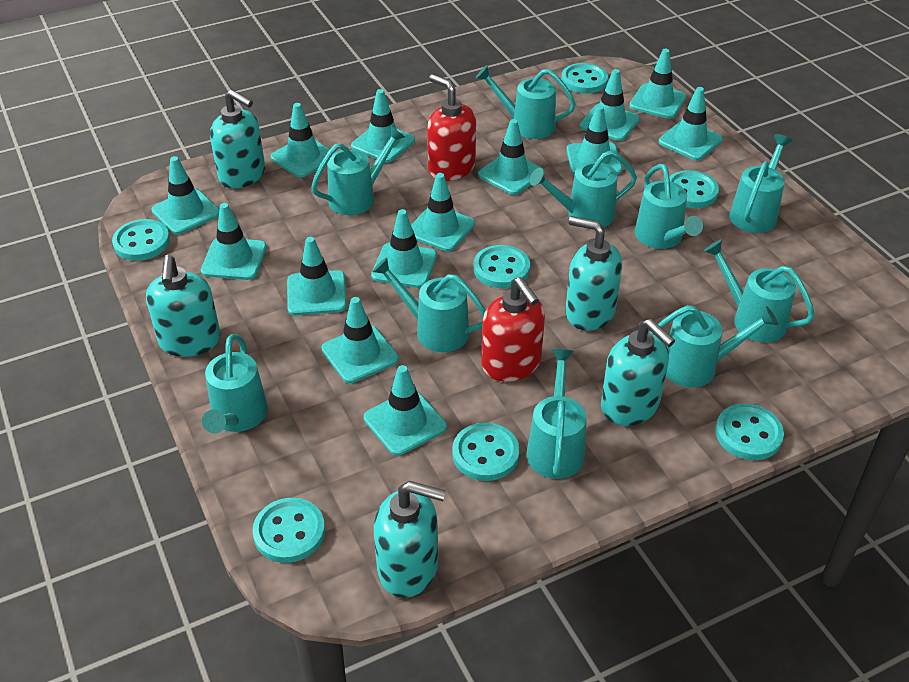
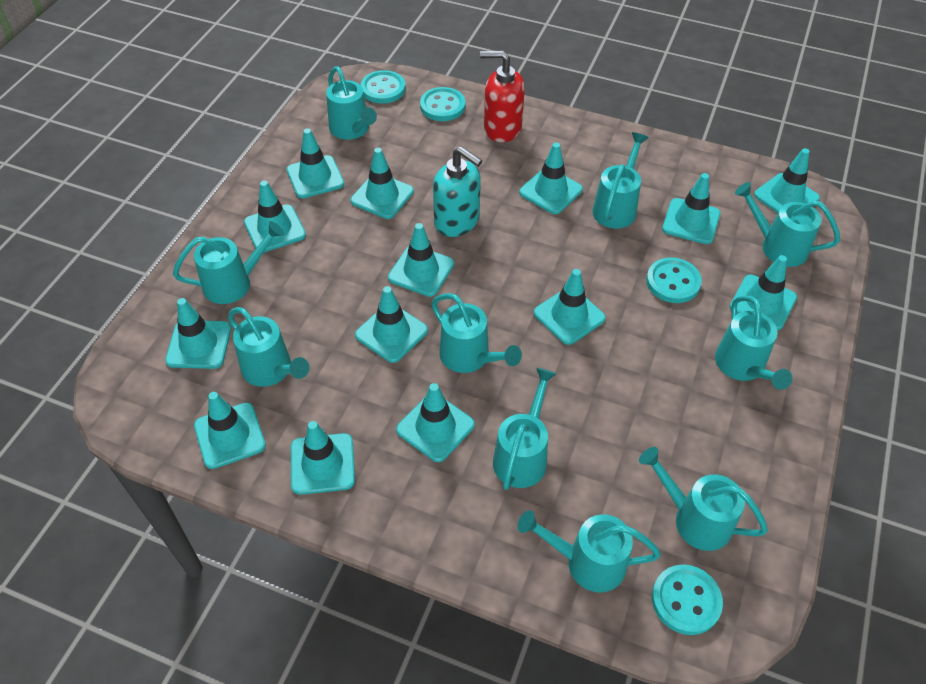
red soap dispenser: [427,74,476,181] [481,277,545,382] = 2 -> [480,50,525,142] = 1
turquoise button: [112,219,170,261] [252,498,325,563] [452,423,519,481] [473,245,530,288] [561,63,608,94] [669,170,719,208] [715,404,784,460] = 7 -> [361,70,406,104] [420,87,465,121] [646,258,702,303] [652,564,723,635] = 4
turquoise soap dispenser: [146,255,221,357] [210,90,265,189] [374,481,446,598] [565,216,622,331] [601,319,675,426] = 5 -> [433,146,482,237] = 1

